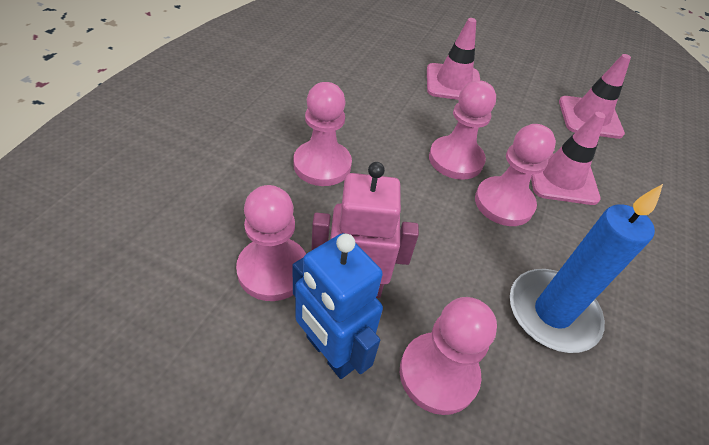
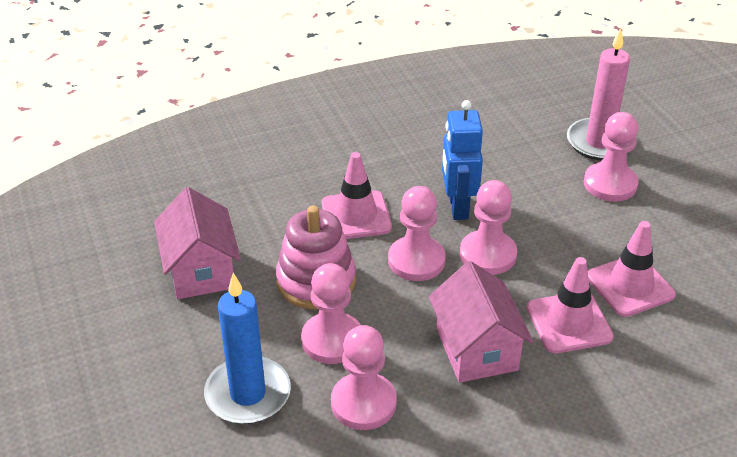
pink candle: none = 0 -> [567,28,630,161] = 1
pink house: none = 0 -> [154,187,241,299] [429,261,534,383] = 2
pink robot: [311,162,419,298] = 1 -> none = 0
pink stacking toy: none = 0 -> [276,205,356,309] = 1

